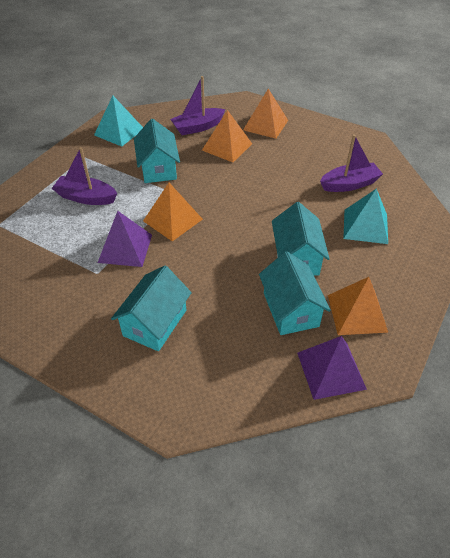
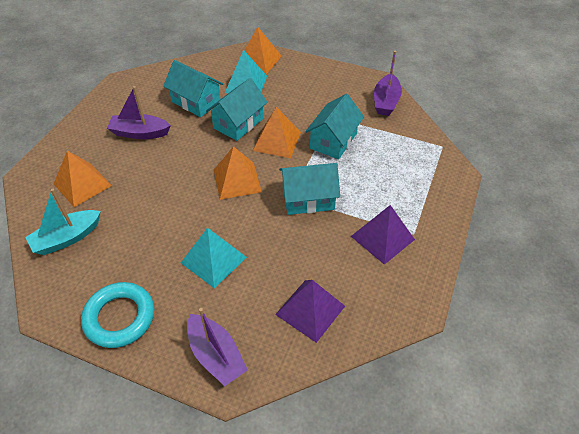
turquoise boat: none = 0 -> [25,188,101,255] = 1
turquoise ring: none = 0 -> [81,282,154,348] = 1

